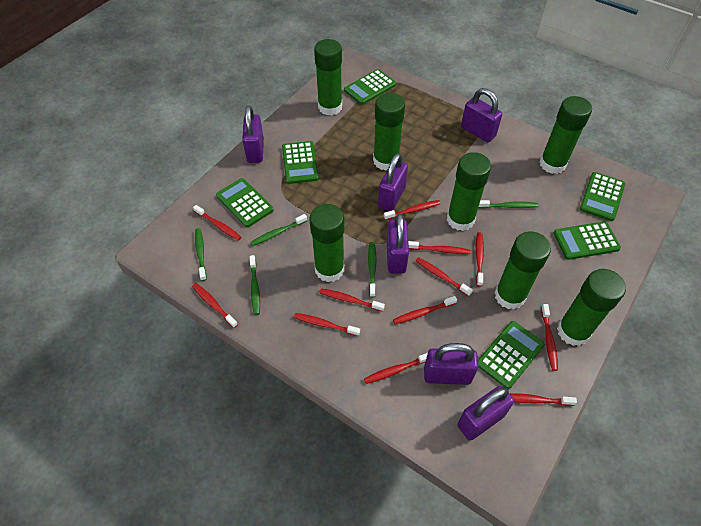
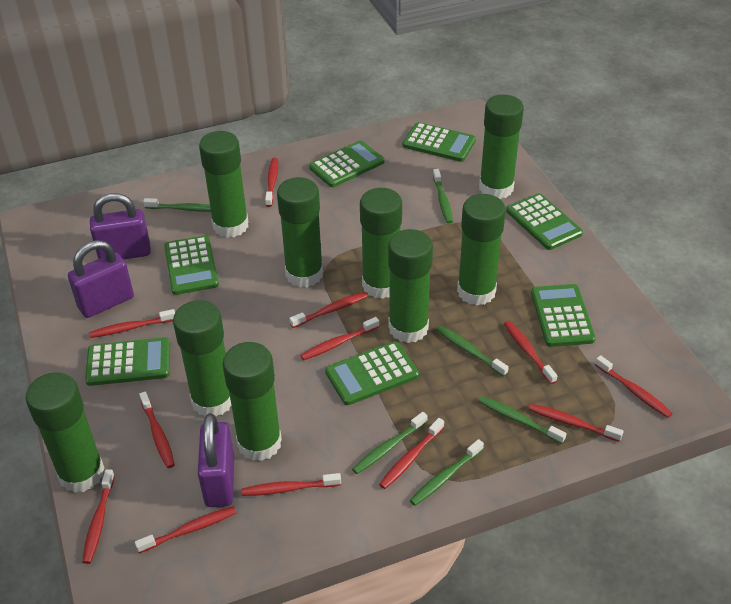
green calculator: [216,178,274,227] [282,141,319,184] [344,69,396,105] [478,321,545,389] [553,221,621,260] [580,172,625,221] = 6 -> [85,337,170,386] [164,235,219,295] [309,140,384,187] [325,341,419,405] [403,122,476,162] [506,193,583,250] [531,284,596,347] = 7
green glue stick: [309,204,345,282] [314,39,342,115] [373,93,405,171] [447,152,491,231] [495,232,551,310] [540,96,592,174] [557,269,626,346] = 7 -> [25,372,105,493] [173,300,231,416] [199,131,249,238] [223,342,282,461] [277,177,323,287] [360,188,402,299] [388,229,433,343] [457,194,506,305] [479,95,524,199] = 9
green toothbrush: [195,228,206,281] [249,255,260,315] [250,214,307,246] [368,242,377,298] [478,200,538,208] = 5 -> [143,198,211,212] [352,412,428,474] [410,439,484,506] [433,169,453,224] [436,326,509,377] [479,396,567,444] = 6
purple padlock: [242,106,264,163] [378,153,408,211] [387,214,409,274] [424,343,479,385] [457,386,514,441] [461,88,502,142] = 6 -> [68,240,134,318] [90,193,151,260] [198,413,234,507] = 3

